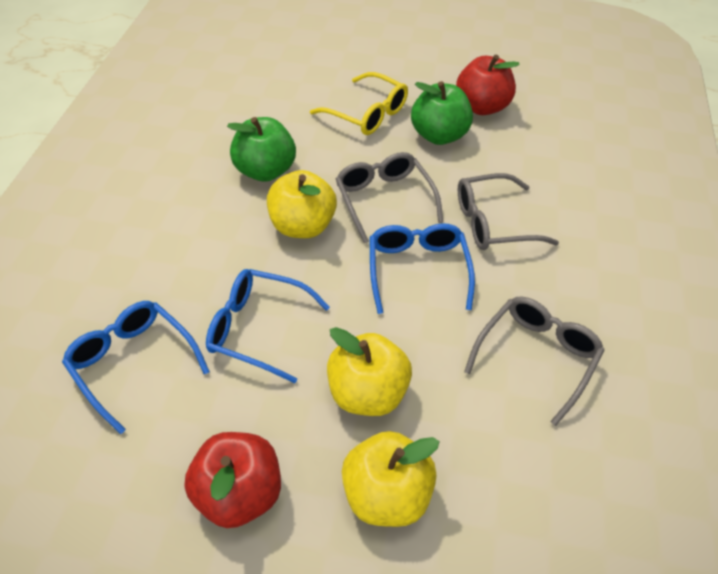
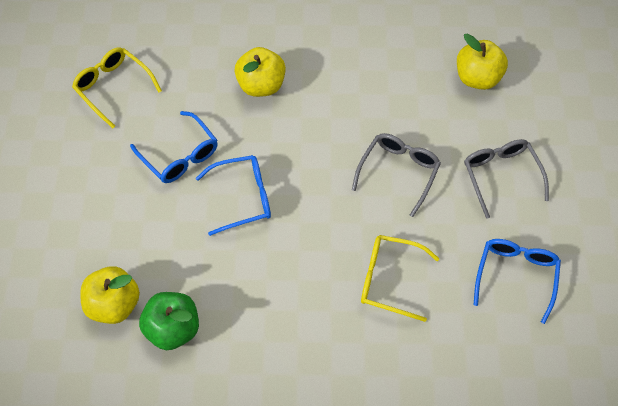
green apple: [227,117,296,182] [411,81,473,145] = 2 -> [139,292,199,350] = 1
grey glasses: [336,152,443,243] [458,173,559,250] [464,296,605,426] = 3 -> [352,133,441,217] [464,139,549,219] = 2
red apple: [184,432,281,528] [456,55,520,115] = 2 -> none = 0
yellow glasses: [310,72,408,135] = 1 -> [72,47,162,128] [361,235,440,322] = 2

